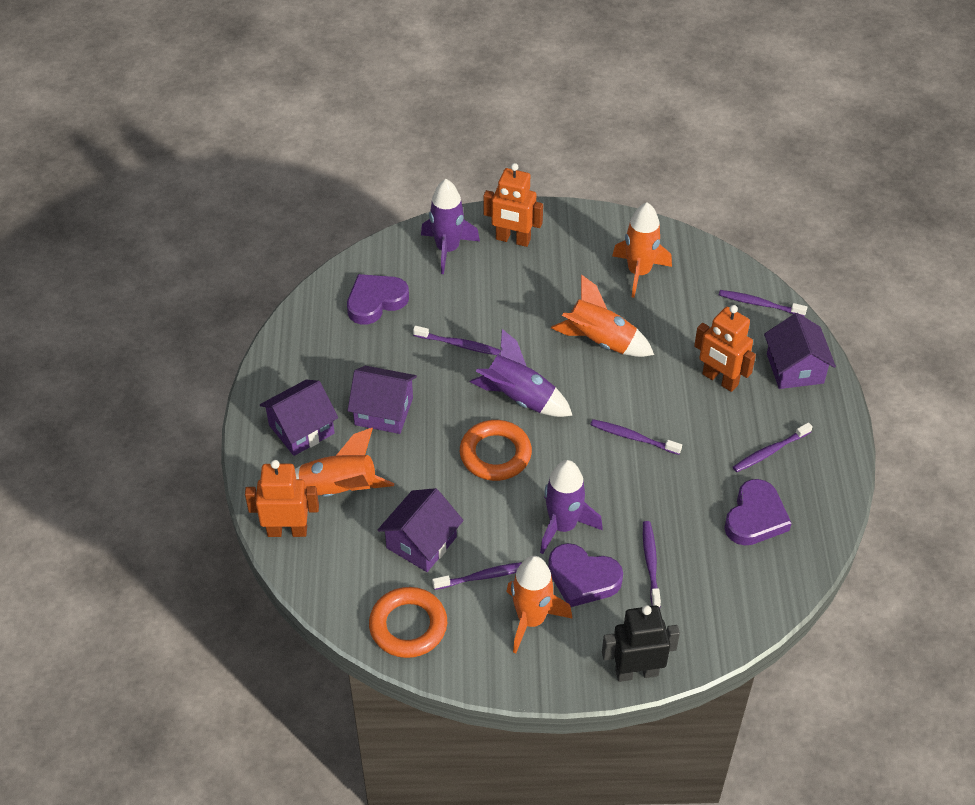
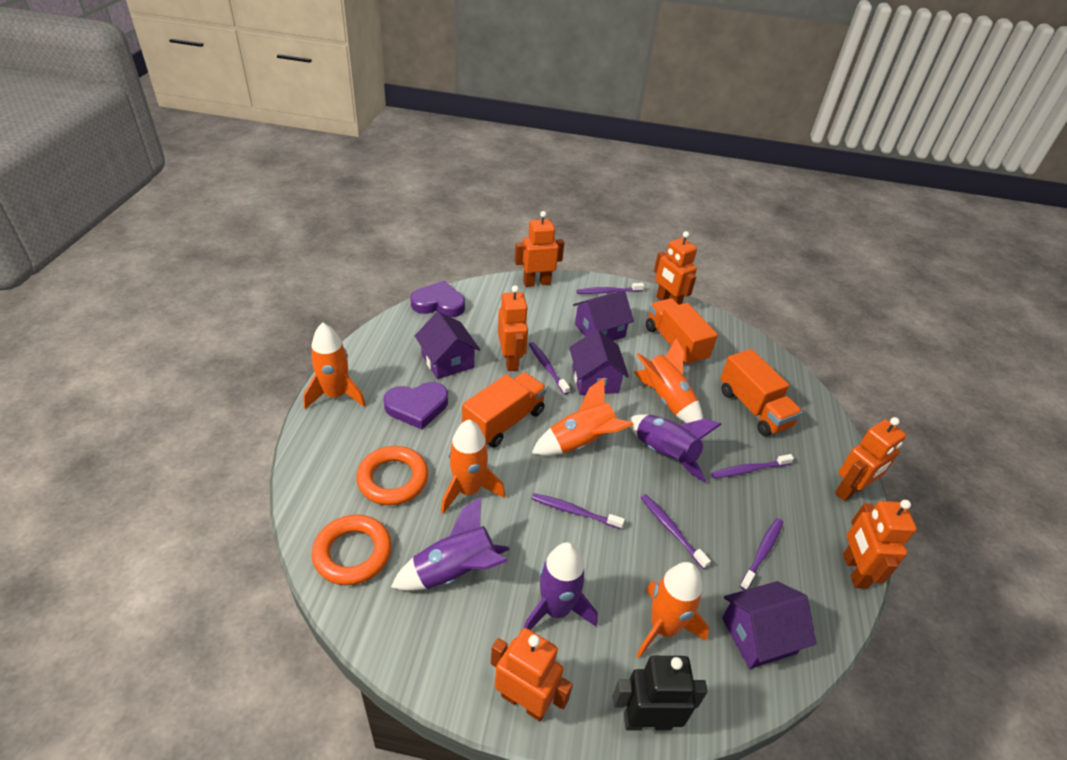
orange robot: [245,460,319,537] [483,163,543,247] [694,305,756,392] = 3 -> [491,628,573,721] [498,285,528,371] [514,211,564,287] [654,231,697,305] [835,417,906,501] [843,500,917,589] = 6
orange rocket: [295,428,394,497] [506,556,573,653] [551,274,654,357] [612,202,672,298] = 4 -> [303,323,365,409] [441,420,505,514] [532,378,634,456] [634,338,703,423] [636,562,709,658] = 5
orange truck: none = 0 -> [462,372,547,448] [646,298,718,366] [720,349,803,436] = 3
purple heart: [347,274,409,325] [548,543,623,607] [724,479,792,546] = 3 -> [384,382,448,430] [410,281,465,317] = 2

